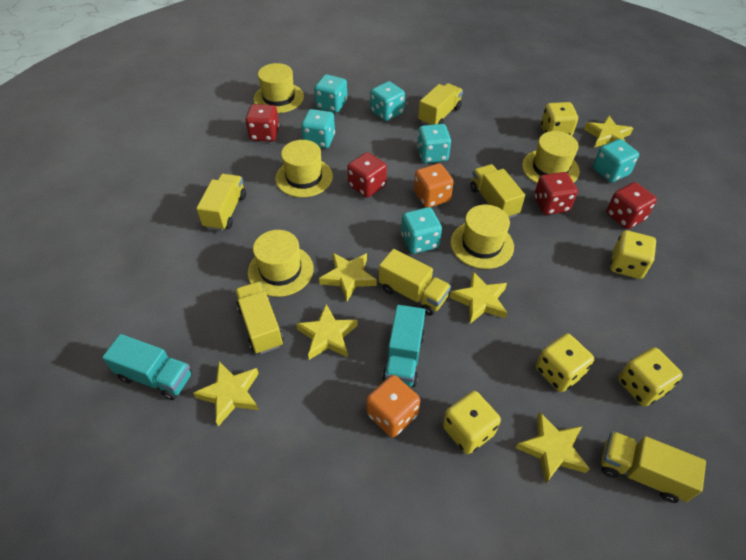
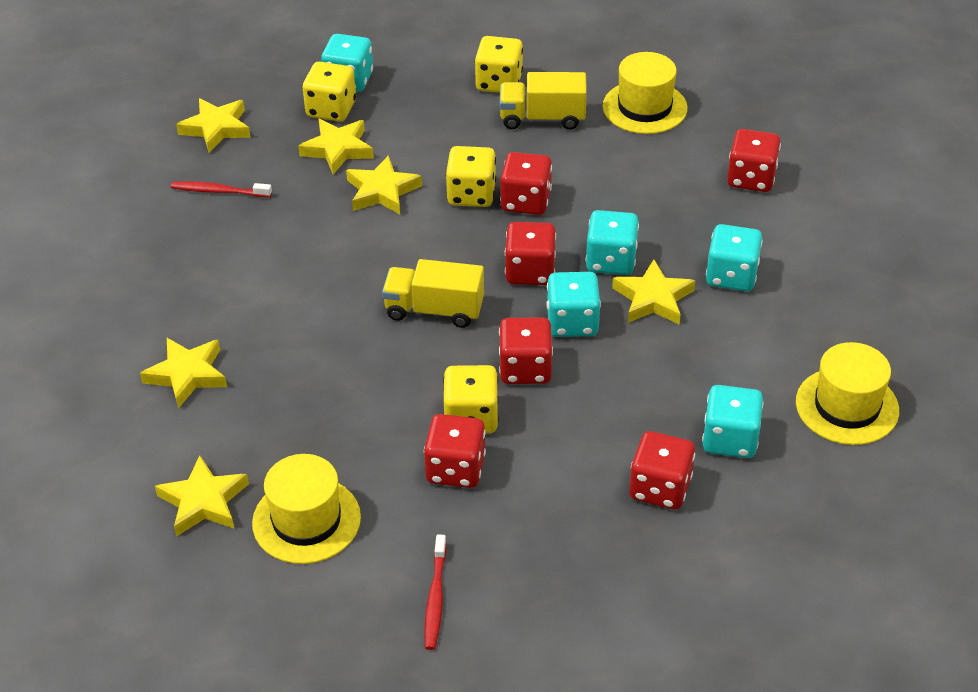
orange dice: [366,375,420,438] [414,163,454,207] = 2 -> none = 0
red dice: [245,104,280,142] [347,152,387,198] [534,172,578,215] [606,182,657,229] = 4 -> [424,414,486,488] [499,318,553,384] [500,152,552,215] [505,222,556,285] [629,431,695,510] [727,129,781,192] = 6
red toothbrush: none = 0 -> [171,181,272,197] [424,535,446,650] = 2
turquoise dice: [301,109,335,148] [314,74,348,113] [370,81,405,121] [401,207,442,254] [417,124,451,163] [593,139,639,182] = 6 -> [321,34,373,92] [546,272,601,337] [586,210,639,275] [702,385,763,458] [706,224,763,291] = 5
turquoise truck: [102,334,192,400] [382,305,425,387] = 2 -> none = 0
yellow dice: [443,391,501,454] [536,334,594,392] [541,102,578,136] [610,230,656,279] [618,347,683,406] = 5 -> [303,62,356,121] [443,365,499,433] [446,146,496,207] [475,36,523,93] = 4
yellow hat: [248,230,313,297] [254,63,304,113] [275,140,333,197] [450,205,514,269] [522,131,580,183] = 5 -> [252,454,361,564] [603,52,688,134] [796,342,899,445] = 3
yellow truck: [196,174,246,231] [235,282,283,354] [379,249,451,316] [418,83,463,125] [470,164,525,218] [601,431,706,503] = 6 -> [382,259,484,328] [500,72,587,130] = 2

